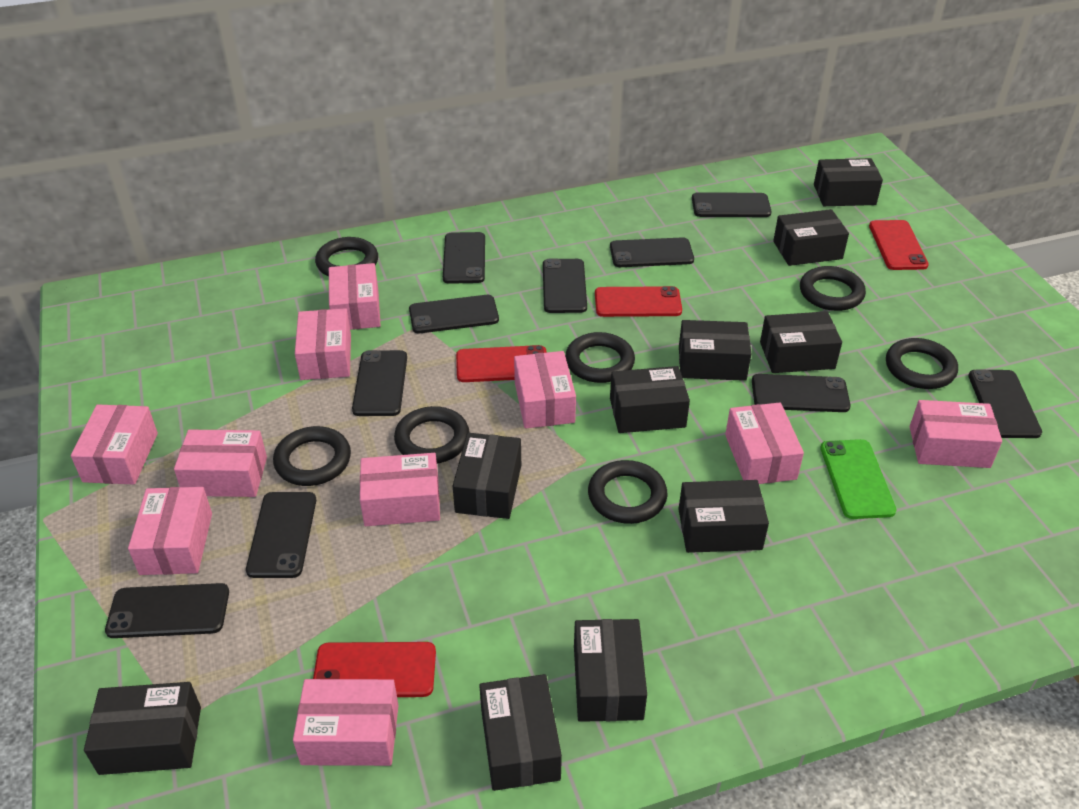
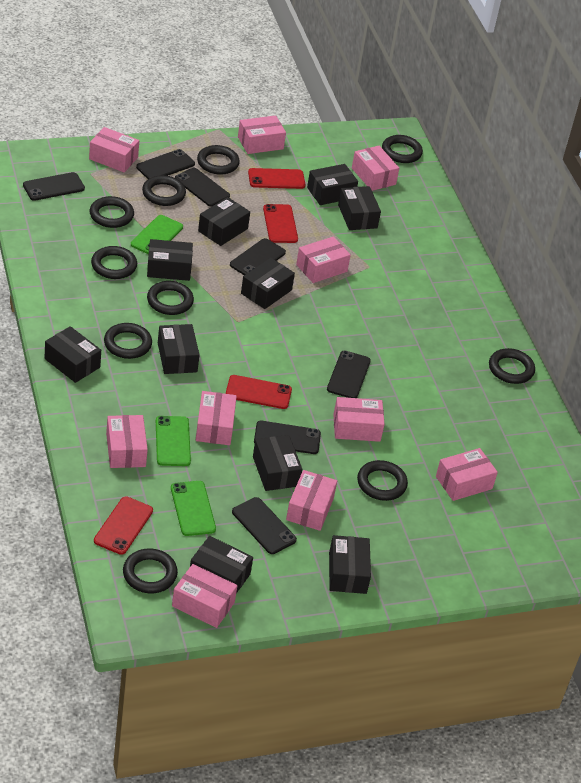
black phone: [105,583,229,638] [246,492,316,578] [352,350,407,416] [409,295,499,333] [443,232,485,284] [543,259,587,313] [610,237,694,267] [692,192,772,217] [752,374,850,412] [968,369,1042,438] = 10 -> [23,172,85,201] [136,149,195,179] [175,168,230,206] [230,238,286,275] [232,497,297,554] [254,421,321,454] [327,351,371,398] = 7
black ring: [273,426,351,486] [315,237,378,276] [394,406,470,463] [565,332,635,383] [588,460,667,524] [800,266,866,311] [886,338,958,389] = 7 -> [90,196,134,228] [91,246,137,279] [104,323,152,359] [123,549,178,593] [142,175,186,206] [147,281,194,315] [197,145,240,175] [357,460,408,501] [382,135,423,163] [489,348,535,384] = 10
green phone: [820,439,896,519] = 1 -> [131,215,183,255] [156,416,191,466] [171,481,216,536] = 3

